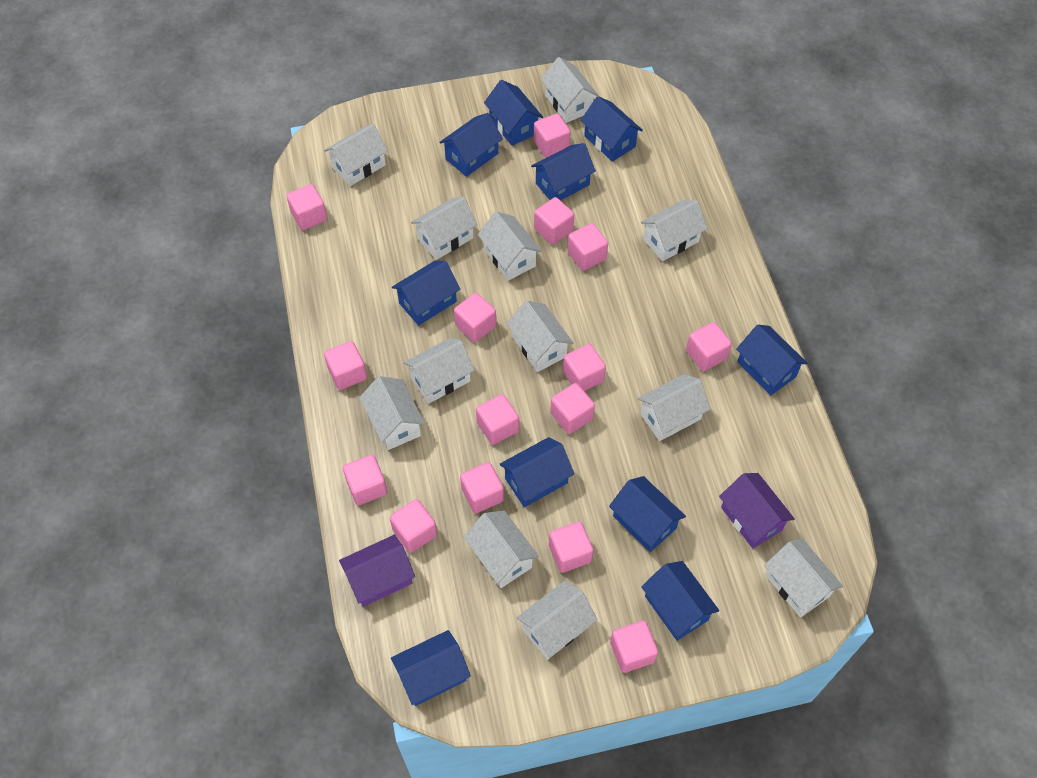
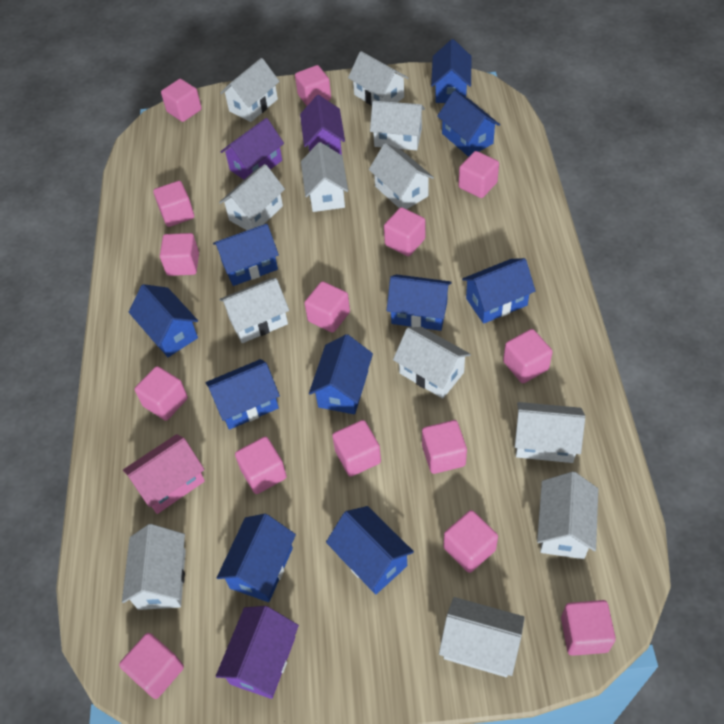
pink house: none = 0 -> [123,434,205,514] = 1
purple house: [339,535,415,607] [719,473,795,549] = 2 -> [216,606,299,699] [221,118,284,180] [300,95,345,155] = 3

